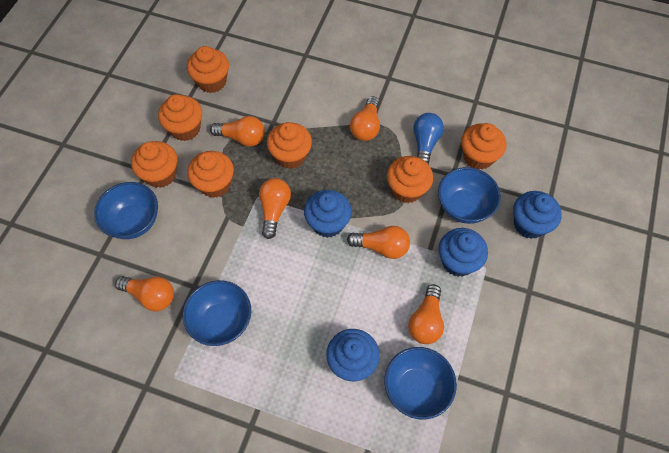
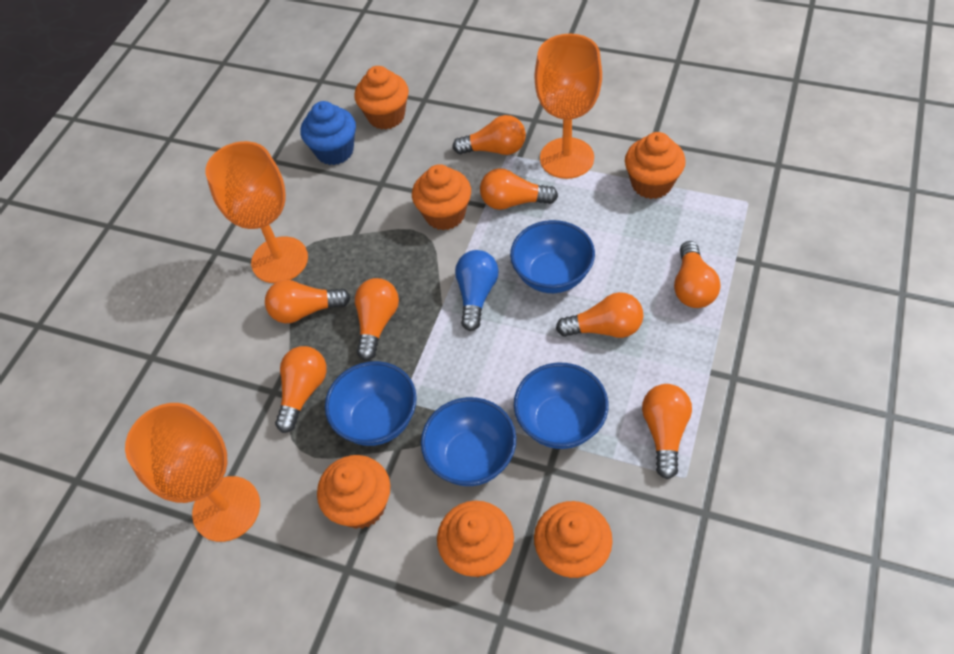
blue cupcake: [304,190,352,238] [326,329,380,381] [439,228,488,277] [513,191,562,239] = 4 -> [301,101,356,165] = 1
orange cupcake: [131,141,177,188] [158,94,202,141] [187,46,229,93] [187,151,234,198] [267,122,312,169] [387,156,433,203] [461,123,507,170] = 7 -> [317,455,390,529] [354,66,409,130] [412,164,471,230] [437,501,514,577] [534,501,613,578] [625,132,686,199] = 6
orange goblet: none = 0 -> [125,403,260,542] [205,141,308,283] [535,34,602,179] = 3
orange light bulb: [115,276,174,311] [210,116,265,147] [259,178,291,239] [347,226,410,259] [350,96,380,141] [408,284,444,344] = 6 -> [265,280,351,323] [275,346,327,433] [355,278,399,360] [452,115,526,155] [480,168,558,210] [556,292,643,338] [642,384,692,479] [674,241,721,308] = 8

